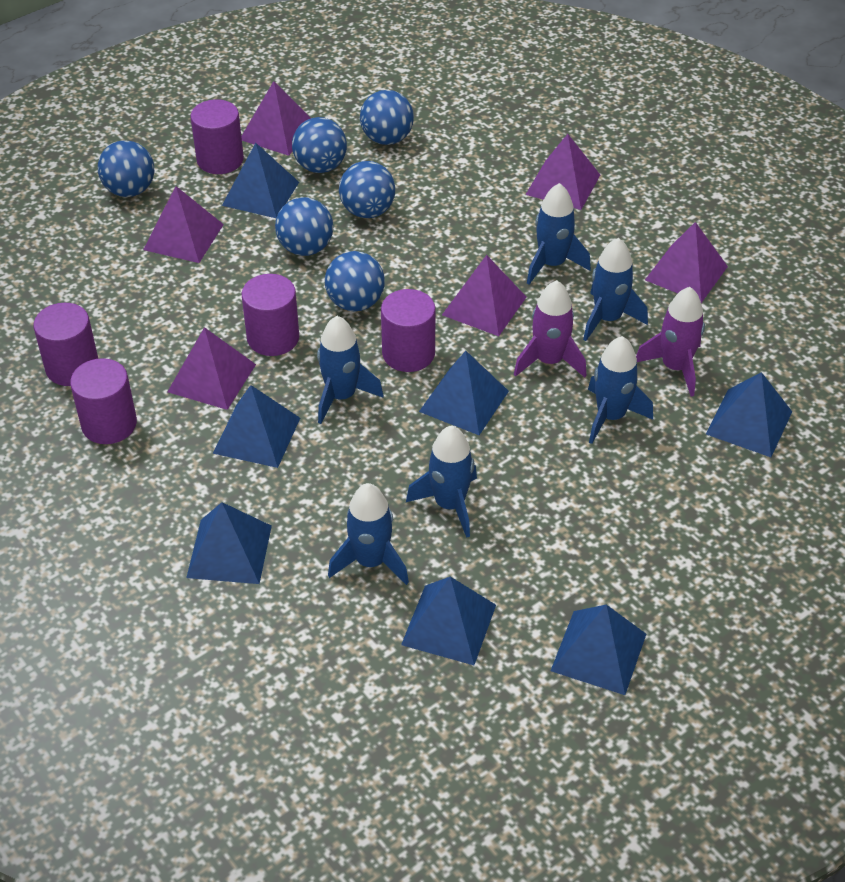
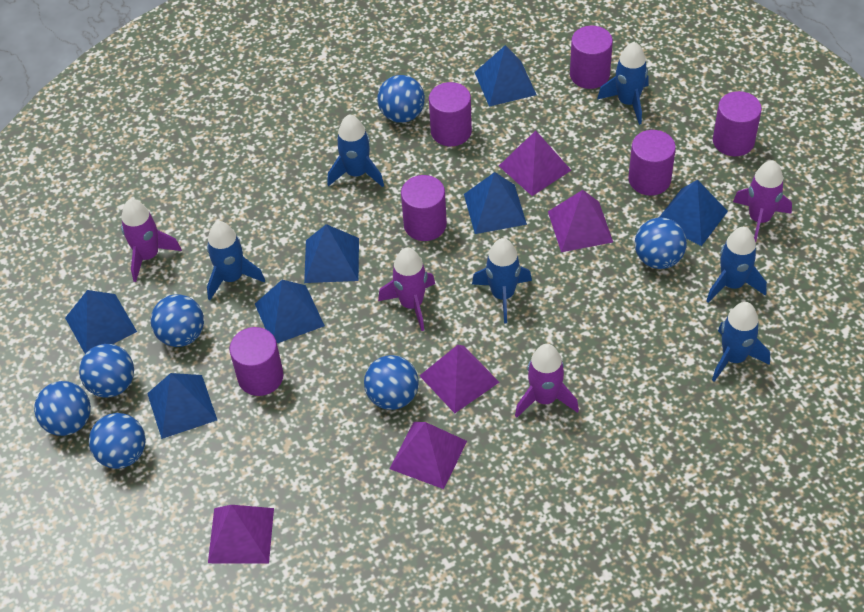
blue ball: [98,140,154,197] [275,197,333,256] [292,117,347,173] [325,251,385,311] [339,161,395,218] [360,90,414,145] = 6 -> [34,381,91,436] [79,344,134,397] [89,413,146,469] [151,294,204,347] [364,355,419,410] [377,75,425,123] [635,217,687,269] = 7
purple cylinder: [33,303,98,386] [70,358,137,444] [190,99,244,174] [242,274,299,356] [381,289,436,372] = 5 -> [230,327,283,396] [401,175,447,241] [429,82,472,146] [570,26,613,89] [628,130,676,196] [713,91,762,156] = 6
purple pyramid: [143,186,224,263] [168,327,256,410] [241,81,311,156] [442,255,526,336] [526,134,600,210] [645,222,728,303] = 6 -> [208,505,274,563] [390,422,467,489] [420,345,499,413] [499,131,571,196] [548,190,613,252] = 5
purple rocket: [514,280,587,377] [636,287,705,397] = 2 -> [121,199,182,282] [378,248,435,331] [515,344,579,418] [733,160,792,242] = 4

